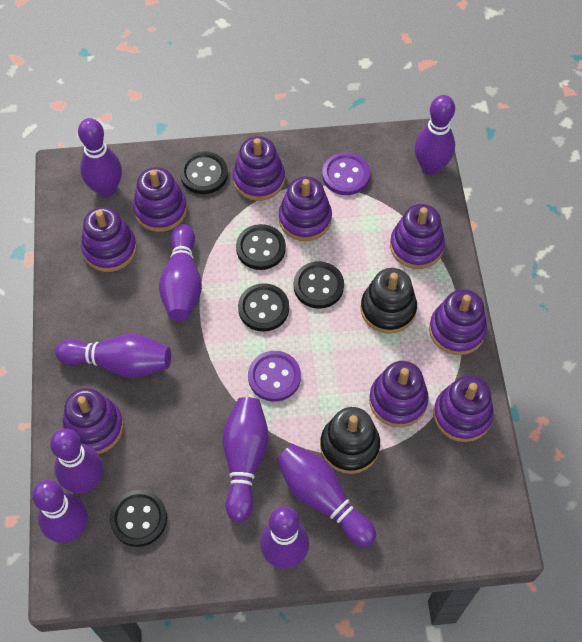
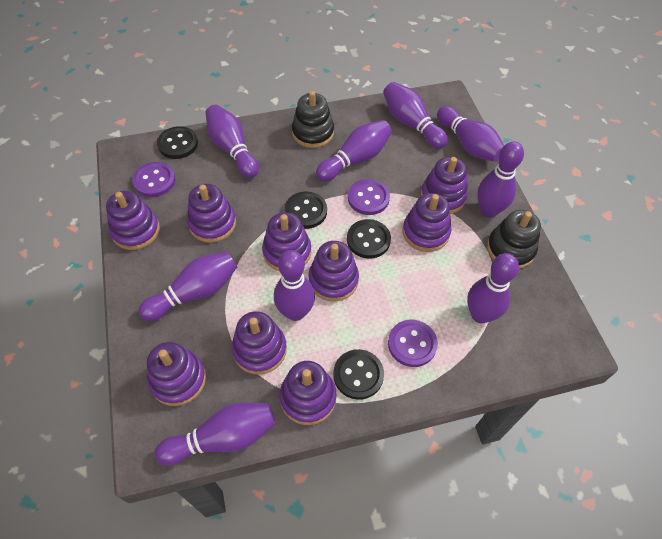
black button: [110,490,167,547] [180,152,228,194] [236,224,286,270] [238,283,289,332] [294,261,344,309] = 5 -> [157,126,198,159] [284,192,327,229] [333,349,384,400] [347,219,391,259] = 4
purple button: [248,351,301,402] [322,152,370,195] = 2 -> [132,162,176,197] [348,179,390,215] [388,320,438,367] = 3

